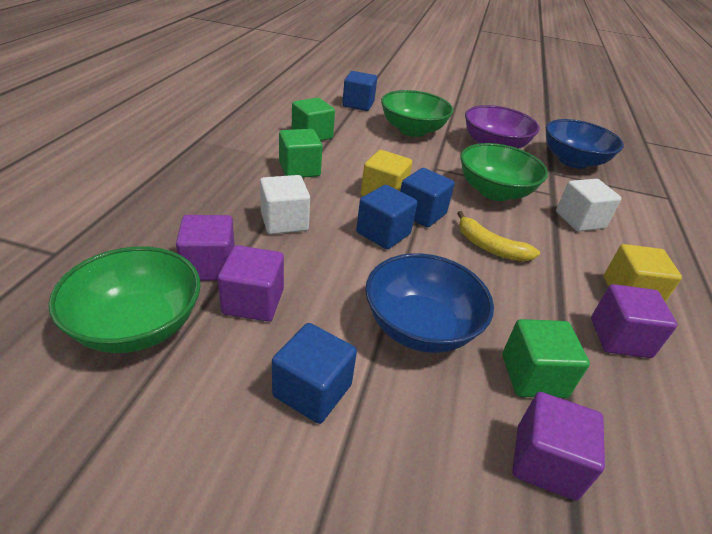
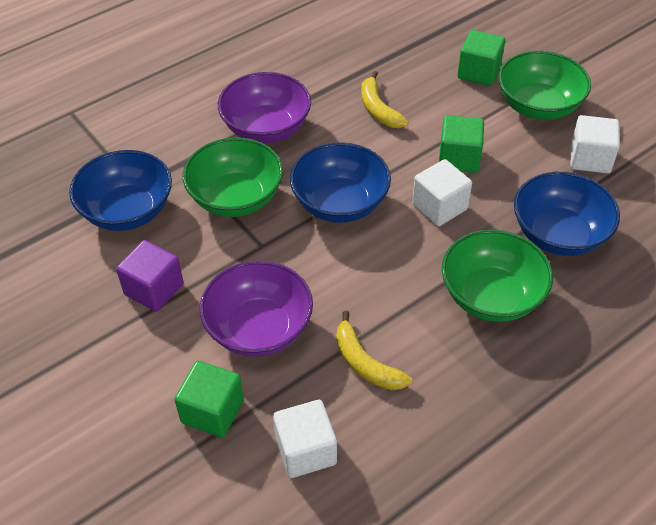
blue bowl: [365,253,494,353] [546,119,624,169] = 2 -> [69,150,172,231] [290,142,391,223] [514,172,620,256] = 3
blue cube: [272,323,357,424] [342,71,377,111] [356,185,417,249] [400,168,455,228] = 4 -> none = 0
purple bowl: [465,105,540,149] = 1 -> [200,260,313,357] [218,72,311,143] = 2
purple cube: [176,215,235,281] [218,245,284,322] [512,392,605,500] [591,284,677,358] = 4 -> [116,240,183,312] = 1
white cube: [260,175,310,234] [556,179,621,232] = 2 -> [273,400,337,478] [412,159,472,226] [571,115,620,174] = 3
yellow banana: [457,211,540,261] = 1 -> [336,311,412,390] [361,71,409,128] = 2
yellow cube: [361,150,412,196] [604,244,682,302] = 2 -> none = 0

